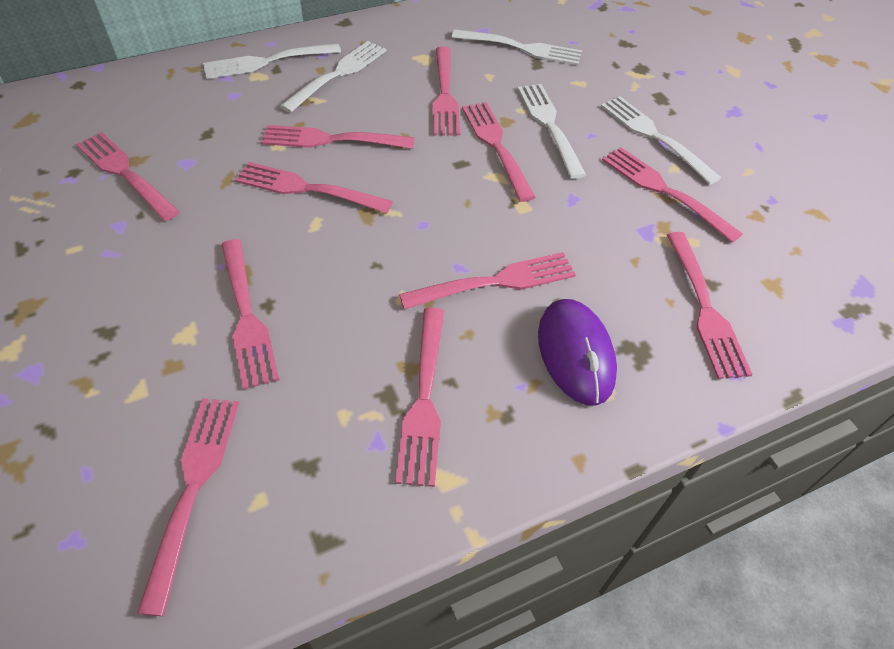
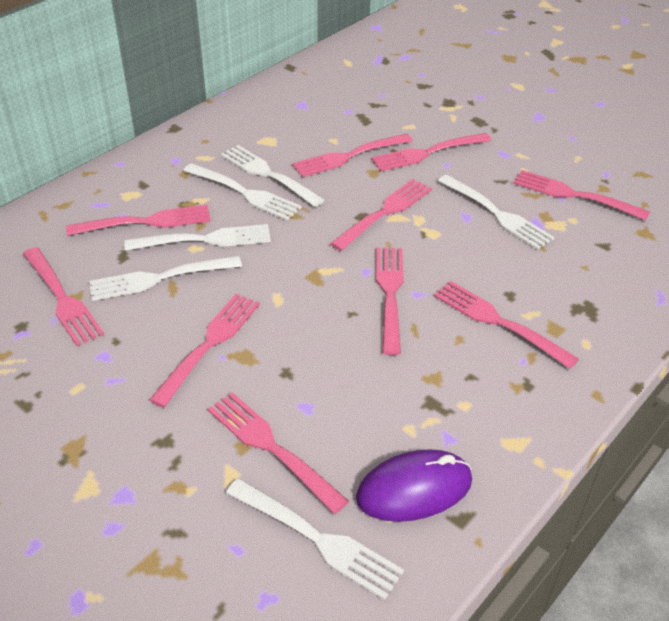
pink fork: [76,132,180,221] [137,398,239,616] [221,239,279,390] [235,162,393,213] [261,125,414,149] [395,307,444,487] [399,252,576,310] [433,47,460,136] [462,102,536,202] [602,147,743,243] [667,232,753,379] = 11 -> [23,247,104,346] [66,205,211,236] [149,294,260,407] [208,392,349,514] [292,134,413,177] [330,179,432,251] [371,133,492,172] [376,247,404,355] [434,281,579,369] [513,170,650,221] = 10
white fork: [203,43,341,79] [280,41,386,113] [451,29,582,65] [518,84,586,179] [601,96,721,185] = 5 -> [89,256,242,301] [125,224,271,251] [183,163,302,221] [221,145,325,207] [226,478,404,600] [438,175,555,250] = 6

